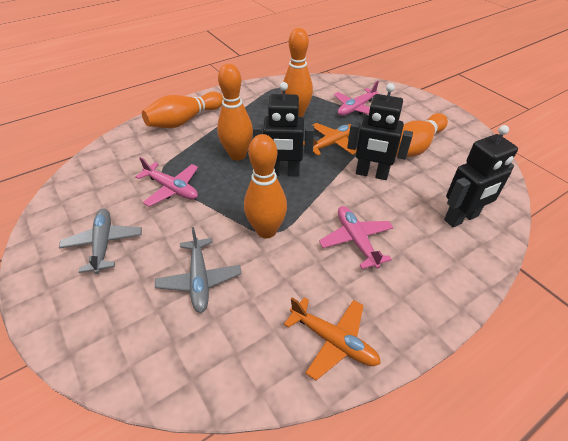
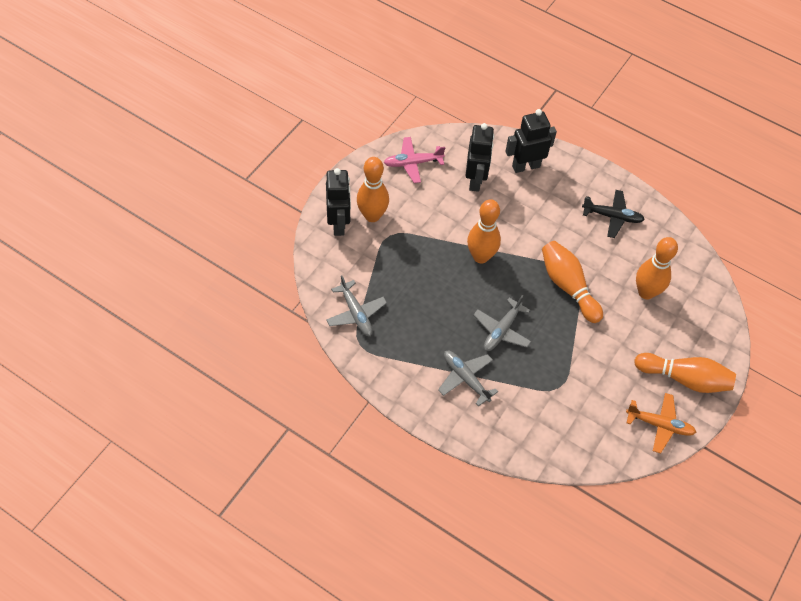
black plane: none = 0 -> [582,190,645,238] = 1
grey plane: [59,209,142,274] [155,227,241,313] = 2 -> [326,276,387,336] [438,351,498,407] [473,295,531,351] = 3
orange plane: [284,297,381,381] [303,123,357,156] = 2 -> [626,393,696,454] = 1
pink plane: [135,157,198,206] [319,206,394,269] [334,81,379,116] = 3 -> [384,137,445,183] = 1

